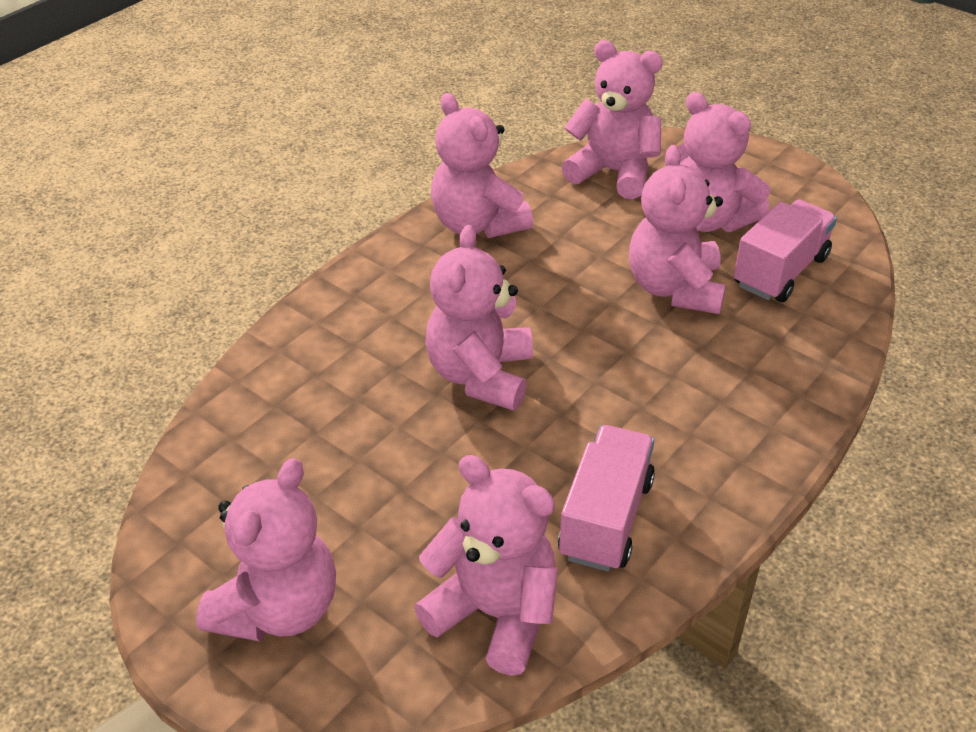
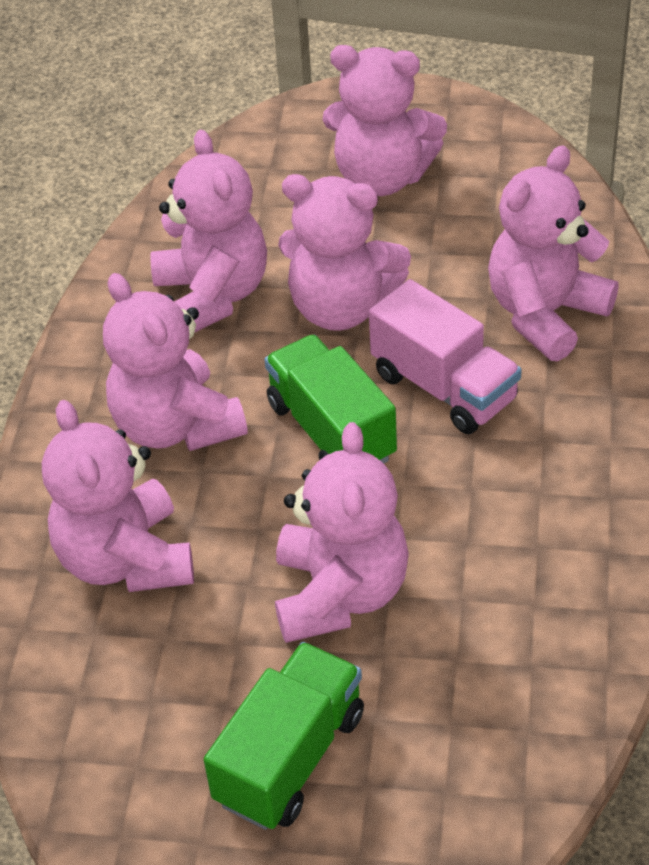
green truck: none = 0 -> [204,642,364,830] [264,335,397,464] = 2
pink truck: [558,425,655,572] [734,200,837,302] = 2 -> [369,279,522,434] = 1

